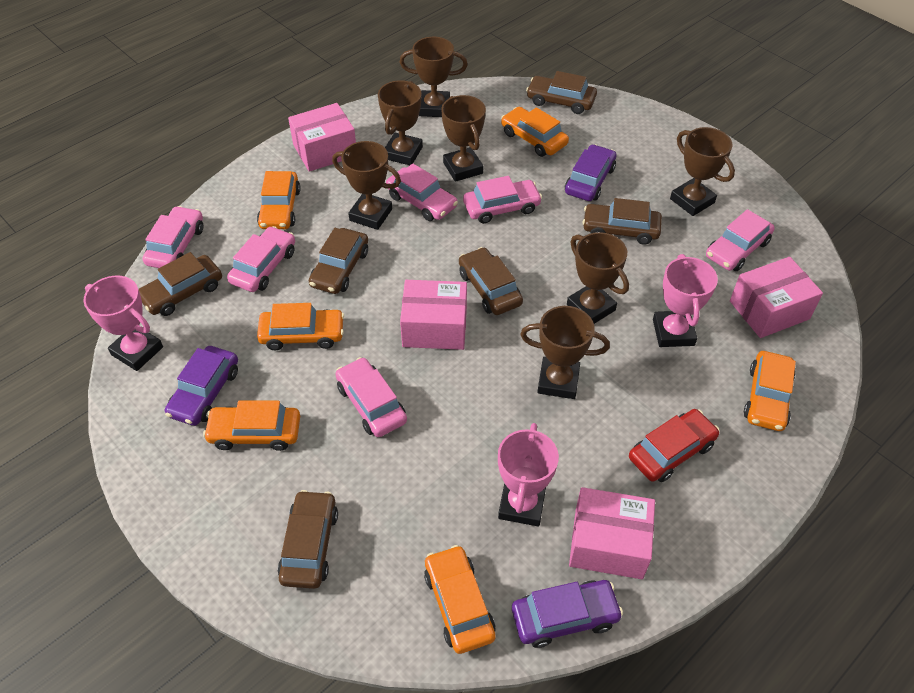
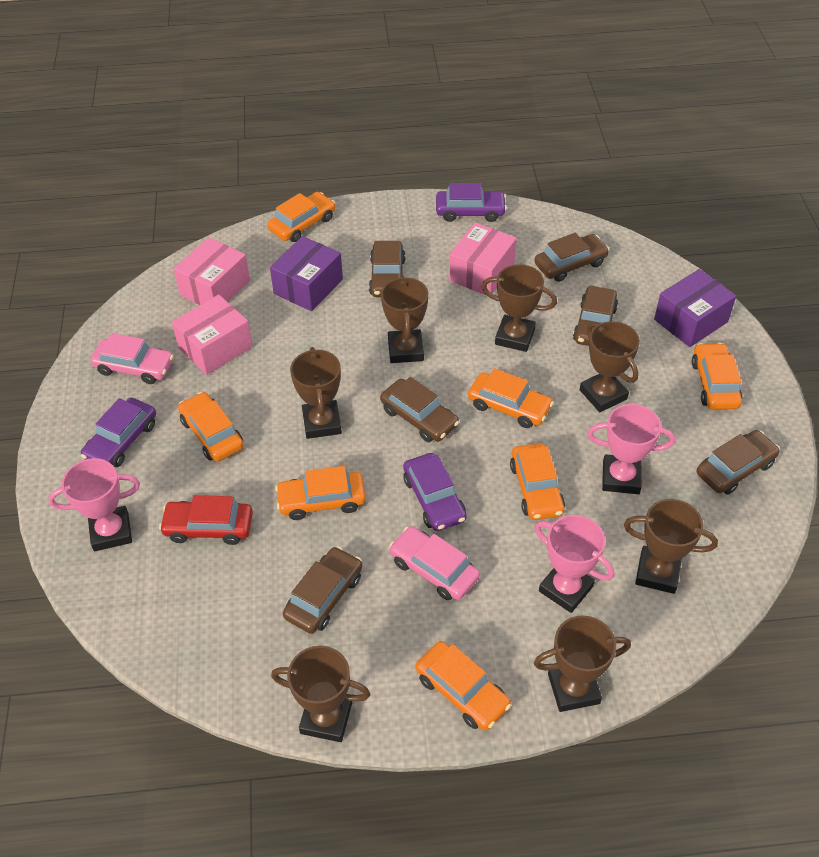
orange car: [203,400,300,451] [257,171,301,229] [257,303,344,350] [424,545,496,654] [501,107,569,157] [744,351,796,431] = 6 -> [178,392,244,462] [267,192,335,242] [275,466,366,520] [415,641,511,730] [468,368,553,428] [510,443,565,520] [692,343,742,409] = 7
pink box: [288,103,356,172] [400,280,467,350] [569,487,655,579] [730,257,823,338] = 4 -> [172,294,253,375] [173,237,250,305] [449,222,517,295] = 3
pink car: [143,206,203,268] [227,226,295,292] [336,357,407,437] [386,163,458,221] [463,176,542,224] [706,209,775,271] = 6 -> [90,333,174,384] [389,526,480,600] = 2
purple box: none = 0 -> [270,236,343,311] [654,269,736,347] = 2

